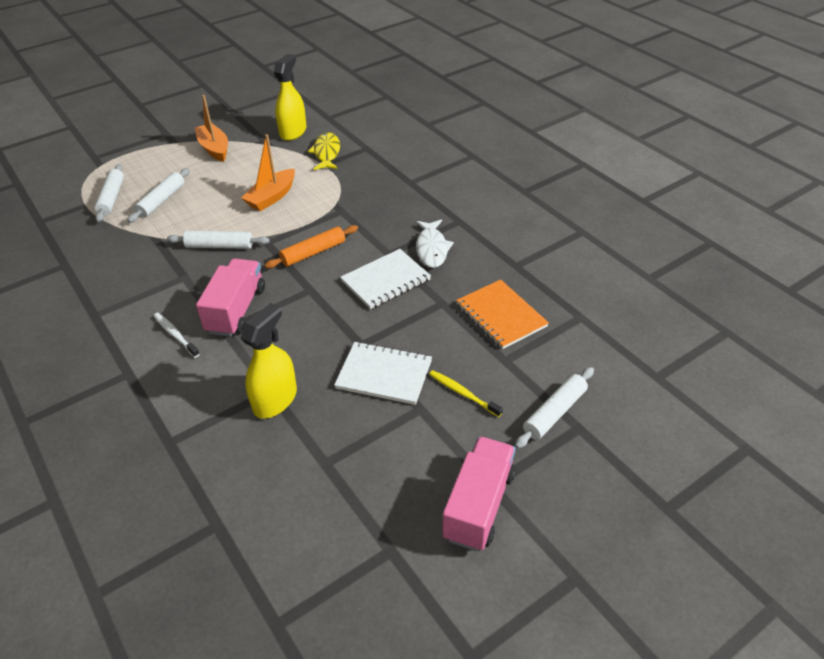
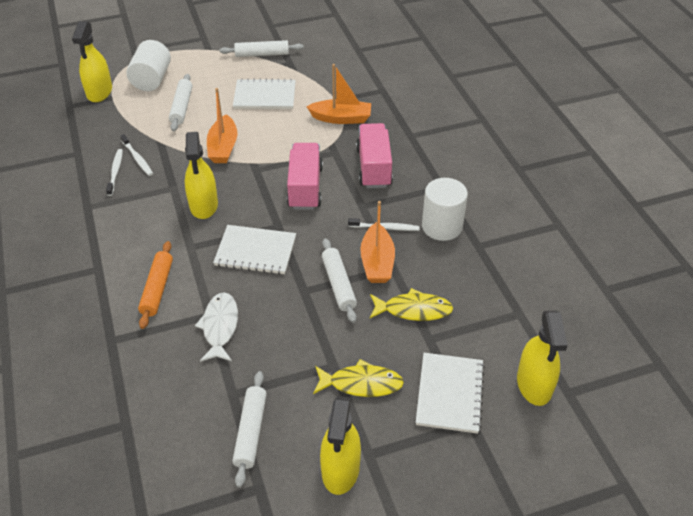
orange boat: [194,95,228,162] [241,134,295,211] = 2 -> [207,88,237,163] [306,64,371,124] [360,201,395,283] = 3
orange notebook: [456,280,549,349] = 1 -> none = 0
white cylinder: none = 0 -> [126,40,171,91] [422,178,468,241] = 2
white notebook: [334,341,432,405] [340,249,431,309] = 2 -> [213,225,296,275] [233,78,296,109] [416,353,485,434] = 3
white toothbrush: [154,313,200,358] = 1 -> [106,149,123,196] [120,134,153,176] [348,218,419,231] = 3
yellow fish: [308,132,340,170] = 1 -> [313,359,404,397] [370,288,453,321] = 2
yellow spray bottle: [241,303,297,419] [274,54,306,141] = 2 -> [72,21,112,102] [185,132,218,219] [320,396,361,495] [517,311,568,406] = 4
yellow toothbrush: [429,370,503,417] = 1 -> none = 0

